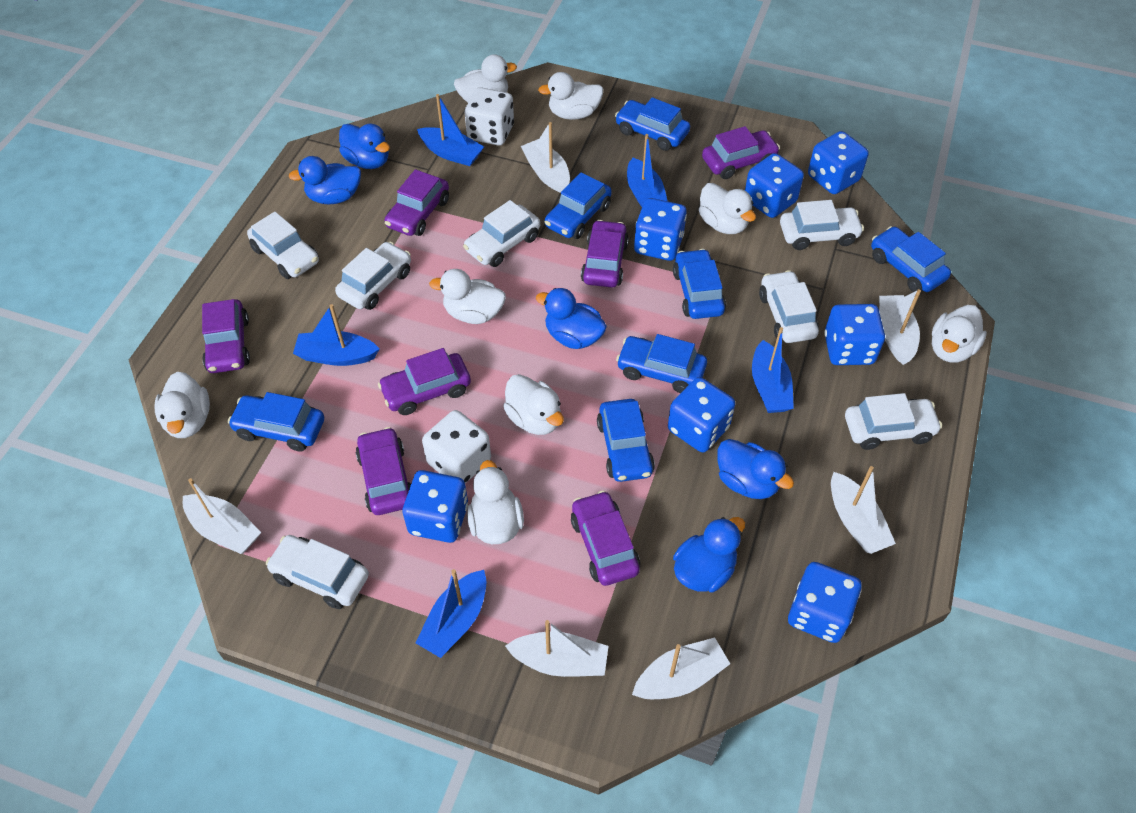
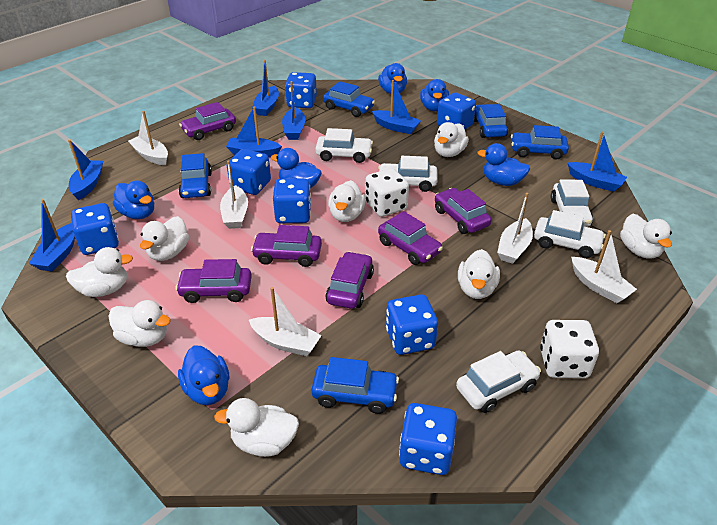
blue boat: [293,304,379,366] [416,569,487,658] [417,94,484,166] [627,134,668,207] [752,327,794,413] = 5 -> [29,199,75,271] [68,140,103,200] [226,106,282,157] [252,60,279,116] [282,81,306,140] [372,80,421,134] [568,131,627,192] = 7
blue car: [228,392,324,452] [545,172,612,239] [597,399,655,482] [615,97,690,151] [616,334,707,393] [673,249,726,319] [871,226,951,292] = 7 -> [179,153,212,198] [311,357,399,414] [323,81,375,117] [474,104,508,138] [511,125,569,159] = 5
blue duck: [288,156,361,204] [339,124,390,169] [536,288,607,349] [673,517,745,592] [717,439,794,499] = 5 -> [113,181,154,219] [178,346,229,405] [271,148,322,188] [378,63,407,94] [420,79,449,111] [477,143,530,186] = 6
purple car: [202,299,250,373] [356,427,411,515] [378,348,471,415] [385,169,449,236] [571,491,640,586] [581,220,629,288] [702,126,780,179] = 7 -> [176,259,252,303] [179,102,236,140] [251,225,322,267] [325,251,374,309] [378,211,443,265] [435,188,491,234] = 6
white boat: [183,478,261,554] [505,620,608,677] [521,122,570,193] [632,637,730,699] [831,466,896,554] [879,289,921,365] = 6 -> [128,111,168,165] [220,160,248,229] [249,287,322,356] [497,193,533,264] [571,230,637,303] = 5
white car: [247,212,319,279] [266,535,369,609] [335,242,411,310] [463,200,540,267] [759,270,819,343] [780,200,864,250] [845,393,942,450] = 7 -> [315,128,373,163] [378,156,438,192] [456,350,541,413] [534,210,606,258] [550,179,593,227] = 5

